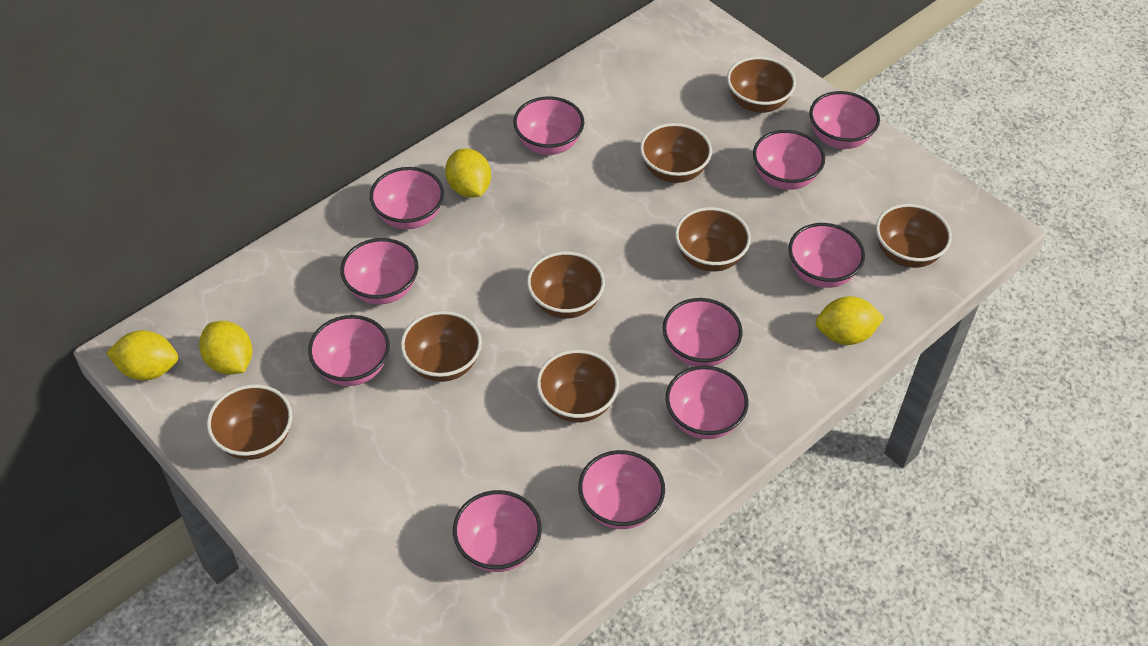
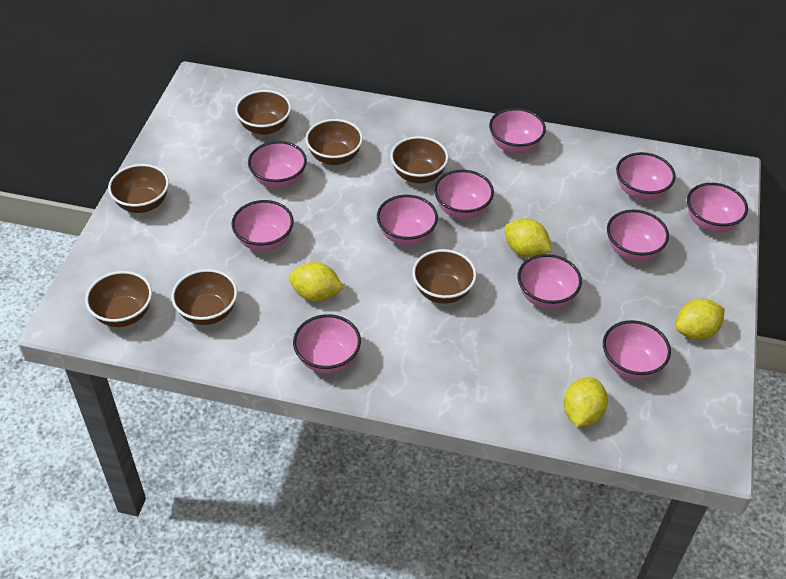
brown bowl: [207,384,292,460] [401,311,482,382] [527,251,605,319] [537,350,619,422] [640,123,712,183] [675,207,751,272] [727,57,796,113] [876,204,952,268] = 8 -> [85,271,152,327] [108,164,169,213] [171,269,237,325] [235,90,291,135] [305,119,363,165] [390,136,449,183] [412,249,477,304] = 7

